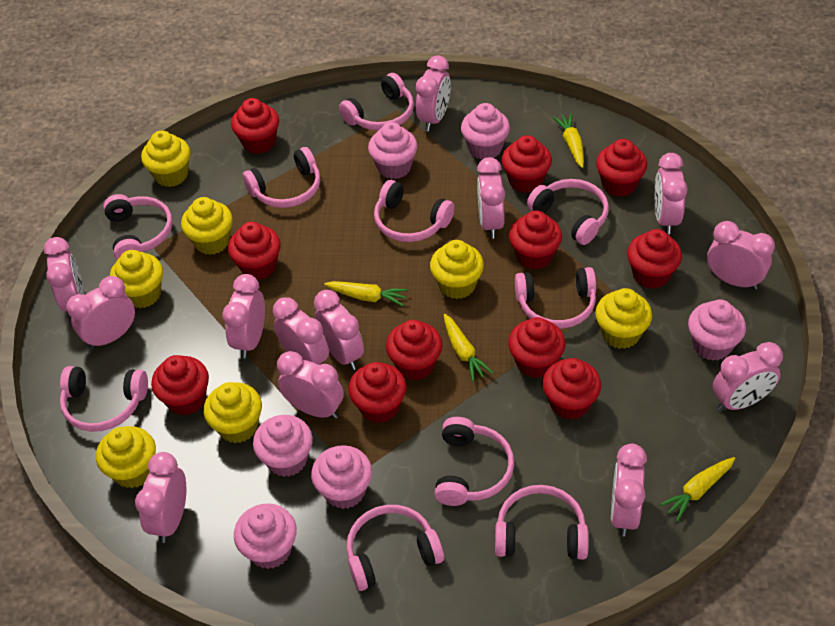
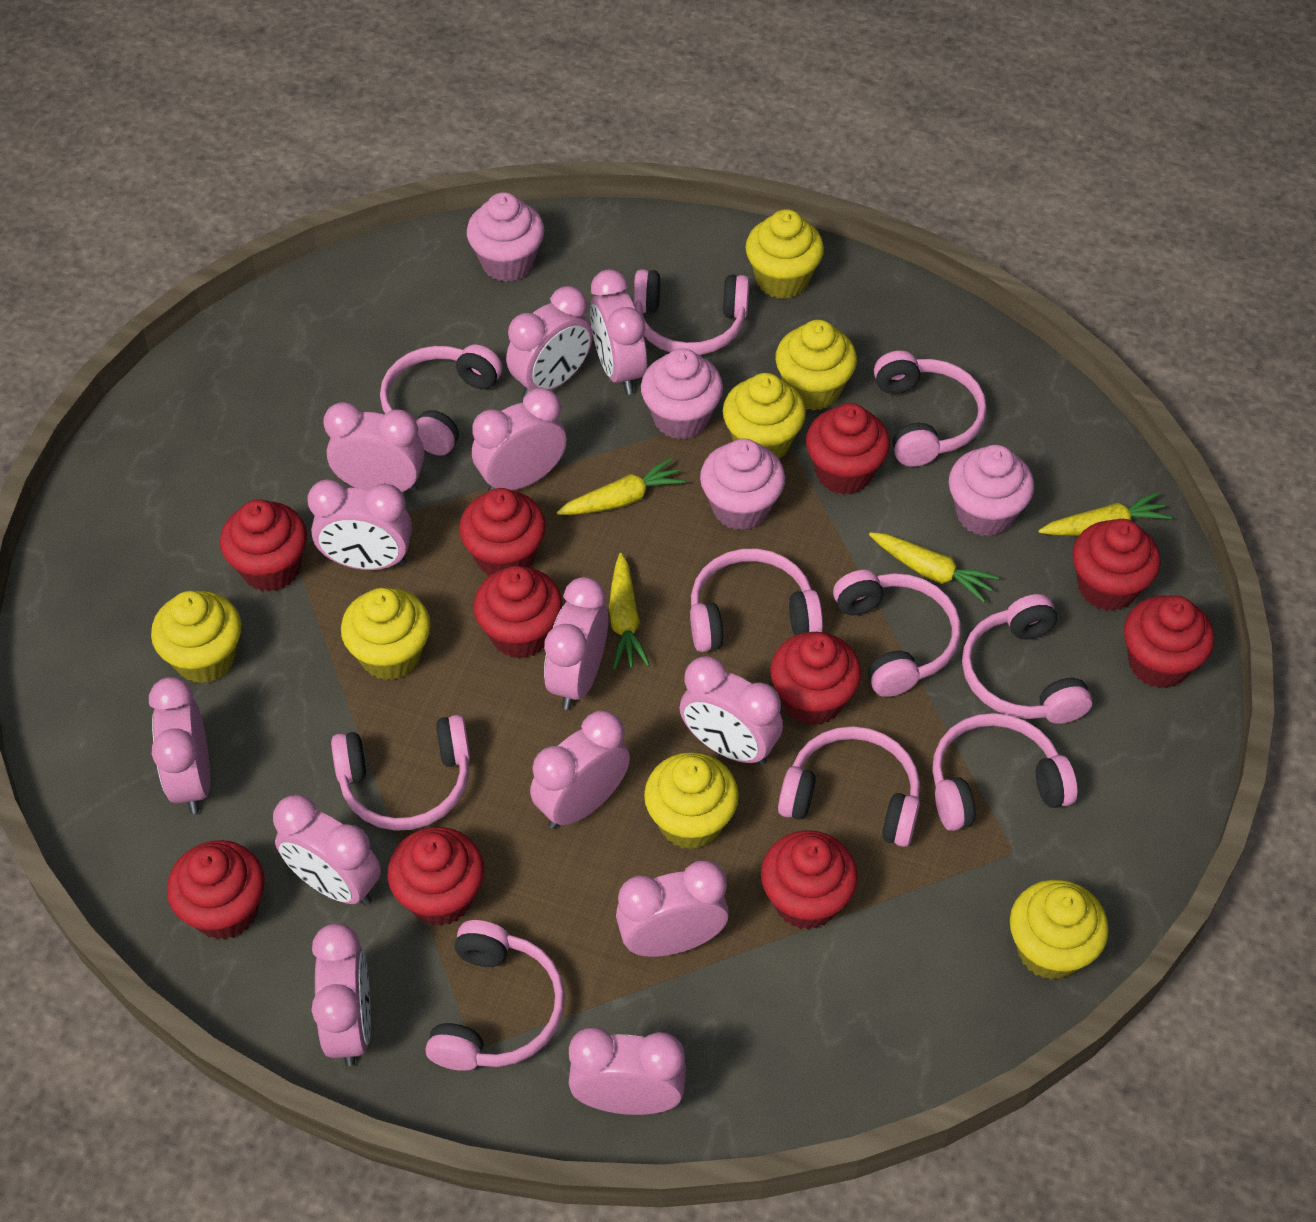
pink cupcake: [234,503,297,569] [253,415,313,477] [311,445,372,509] [368,122,418,179] [461,103,510,160] [688,300,746,361] = 6 -> [467,192,545,282] [641,348,723,439] [700,438,785,531] [949,445,1034,536] = 4
red cupcake: [151,355,209,416] [228,222,281,280] [231,98,279,154] [348,362,407,423] [386,320,442,380] [501,135,552,193] [508,317,565,378] [509,211,562,270] [542,358,601,420] [596,139,647,197] [627,229,682,289] = 11 -> [167,840,265,940] [220,499,307,592] [388,827,484,926] [459,488,546,576] [473,566,563,659] [761,830,858,930] [770,632,861,726] [806,403,890,495] [1072,519,1161,611] [1124,595,1214,688] = 10

